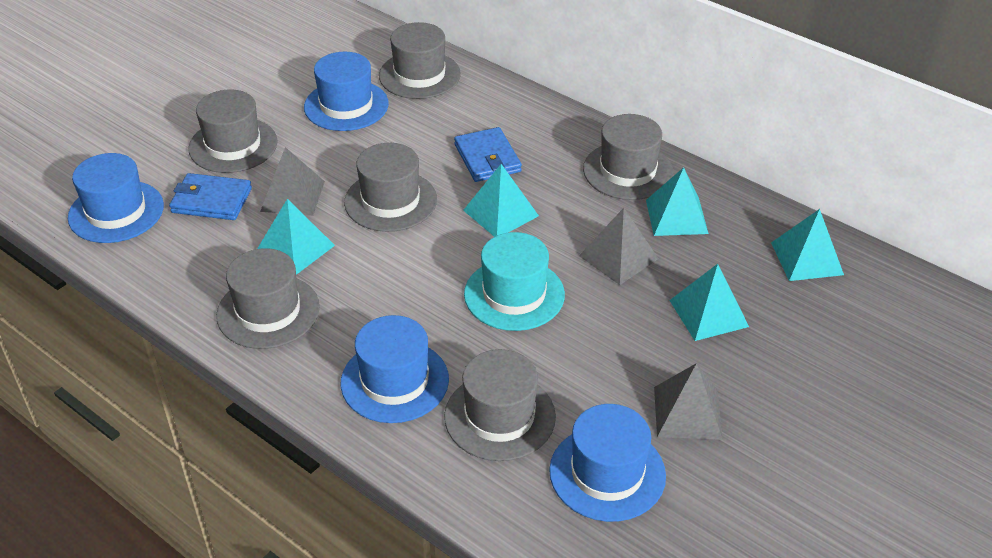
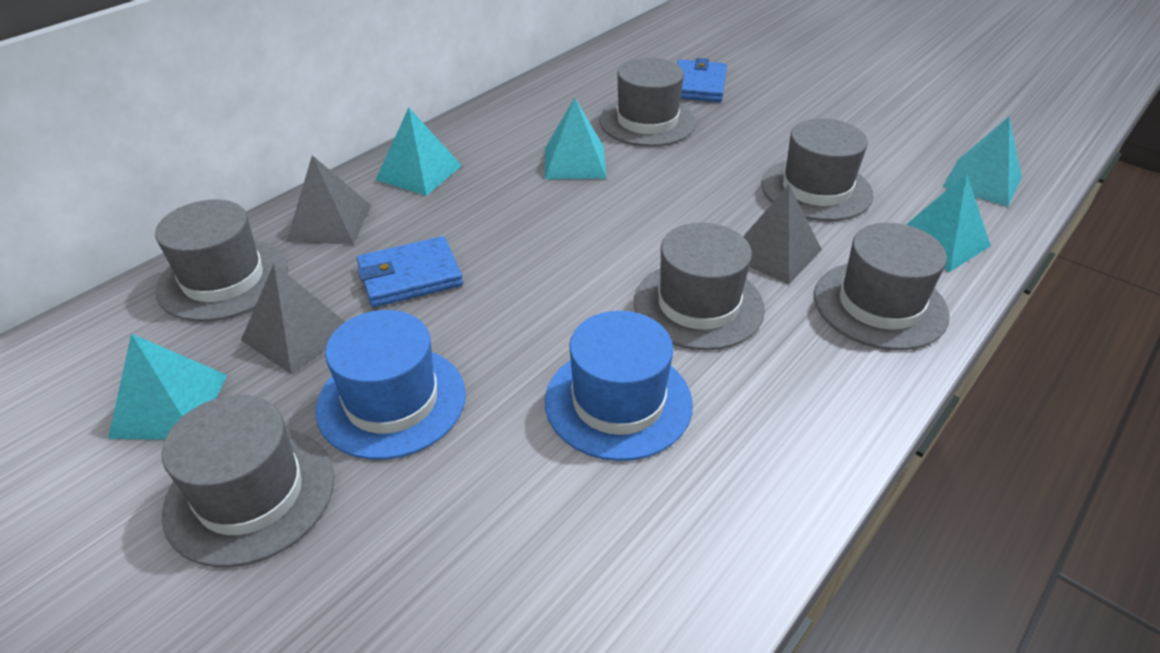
blue hat: [68,153,164,243] [304,52,389,131] [341,315,449,423] [549,404,666,522] = 4 -> [315,310,466,460] [545,311,693,461] = 2
turquoise hat: [464,232,565,331] = 1 -> none = 0

